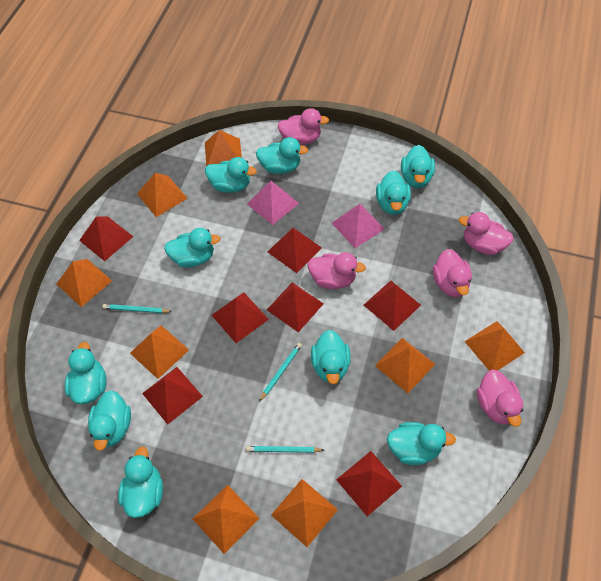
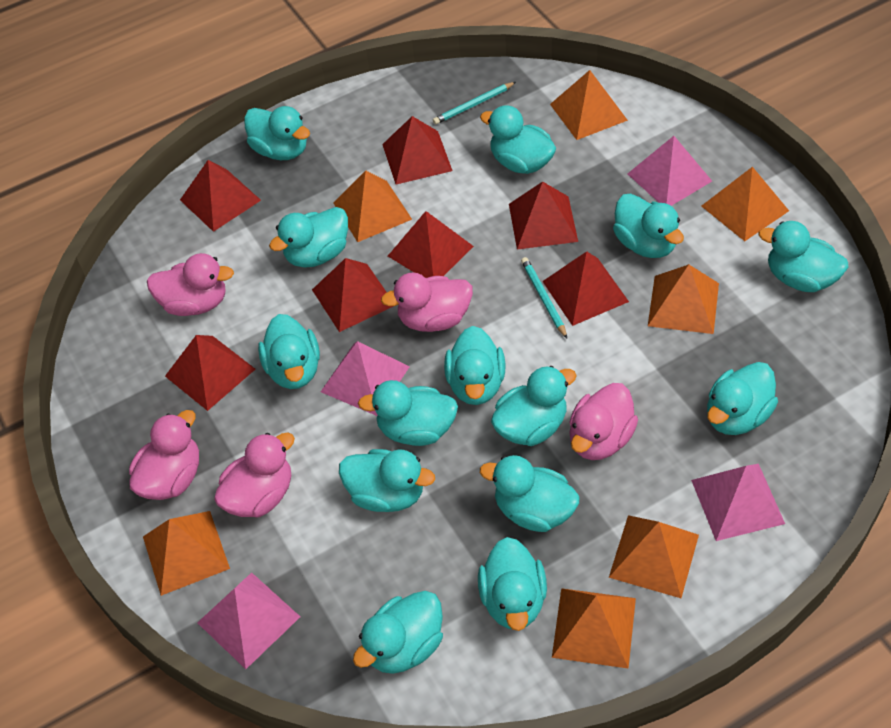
orange pyramid: [56,259,112,307] [130,325,189,379] [137,173,188,217] [193,485,260,554] [205,130,242,167] [271,479,338,547] [375,338,435,393] [464,321,525,371] = 8 -> [143,511,230,596] [334,170,412,242] [550,70,628,140] [552,588,636,669] [609,515,699,598] [648,264,719,334] [701,167,789,241] = 7
pink pyramid: [247,181,299,225] [332,204,385,248] = 2 -> [197,572,300,669] [321,341,410,416] [628,136,712,206] [691,464,785,541] = 4
turquoise duck: [65,342,107,404] [88,390,131,451] [118,446,163,518] [164,228,221,268] [205,157,257,193] [256,137,308,174] [311,330,351,384] [376,170,411,215] [387,422,456,465] [401,145,435,188] = 10 -> [244,106,310,160] [258,314,320,389] [269,207,348,267] [339,449,435,512] [353,591,443,674] [358,380,458,446] [444,326,506,405] [478,537,547,631] [480,105,556,174] [480,455,580,532] [491,366,577,446] [613,193,684,258] [707,362,778,435] [759,221,848,292] = 14
turquoise pencil: [102,304,172,313] [246,446,324,453] [259,343,302,402] = 3 -> [433,82,516,125] [521,257,567,338] = 2

